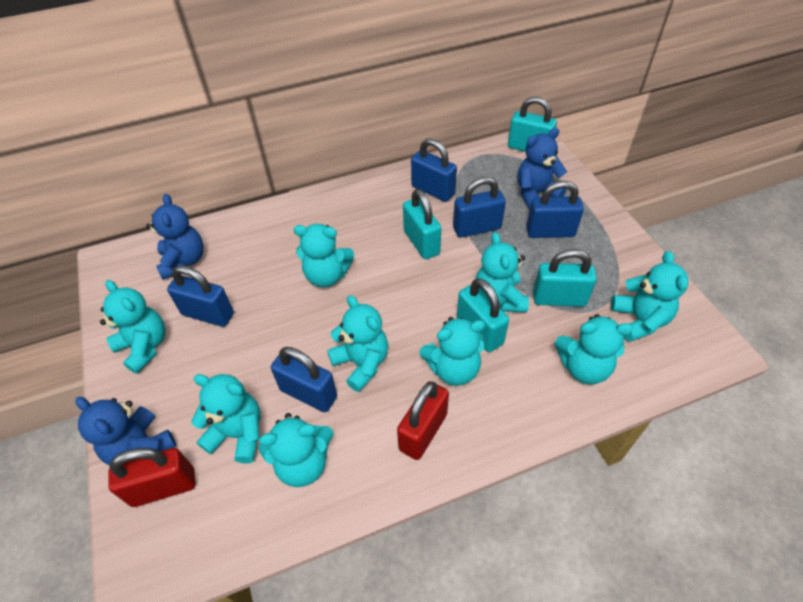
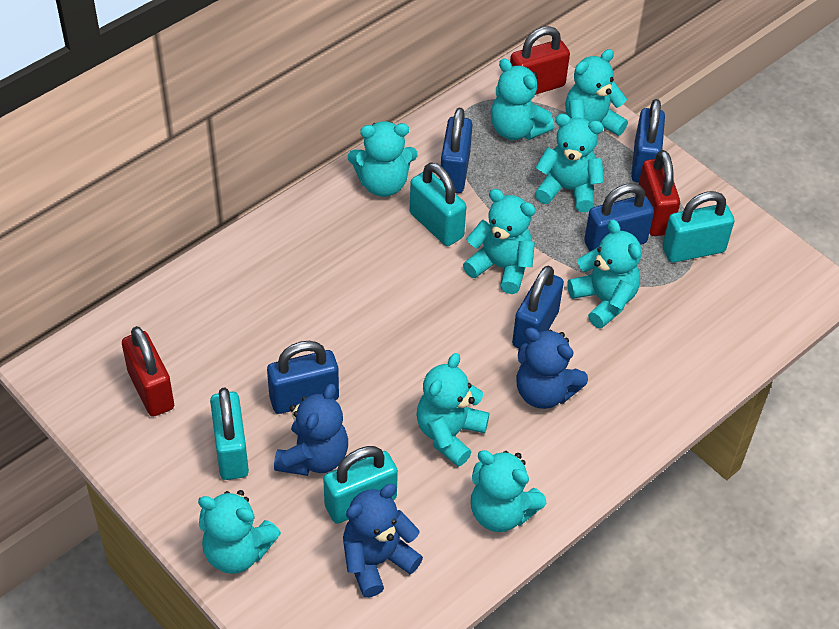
red padlock: [108,448,196,507] [397,381,449,460] = 2 -> [122,326,174,417] [510,26,570,95] [639,150,680,236] = 3

